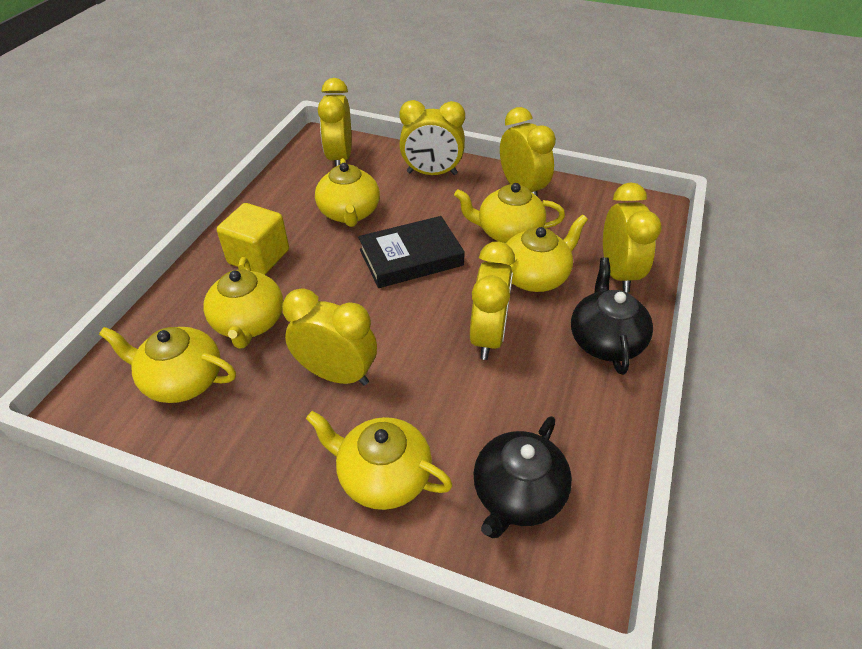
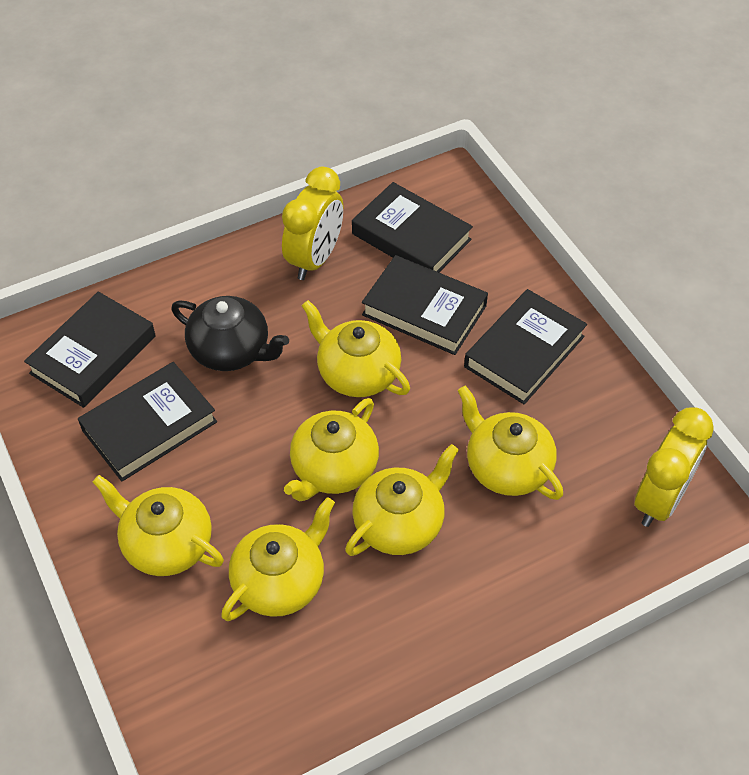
black book: [358,216,465,288] = 1 -> [24,292,156,408] [78,362,217,482] [352,182,473,272] [362,255,488,355] [464,289,587,404] = 5
black teapot: [473,416,572,538] [571,257,653,375] = 2 -> [171,296,289,371] = 1
yellow clock: [282,288,377,386] [318,78,351,167] [399,100,465,175] [470,242,515,360] [500,107,556,197] [603,182,662,292] = 6 -> [282,166,343,280] [634,407,714,527] = 2
yellow cube: [217,203,289,275] = 1 -> none = 0

